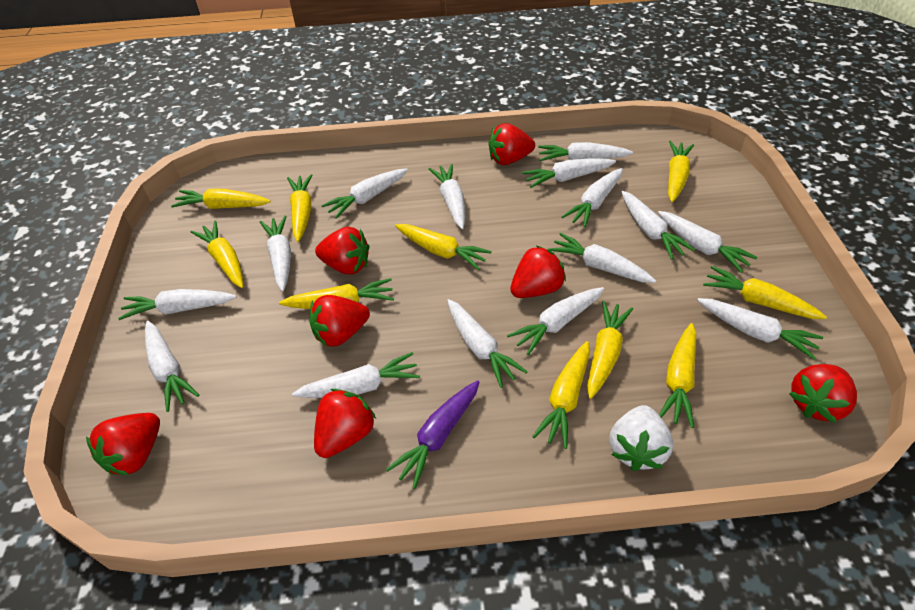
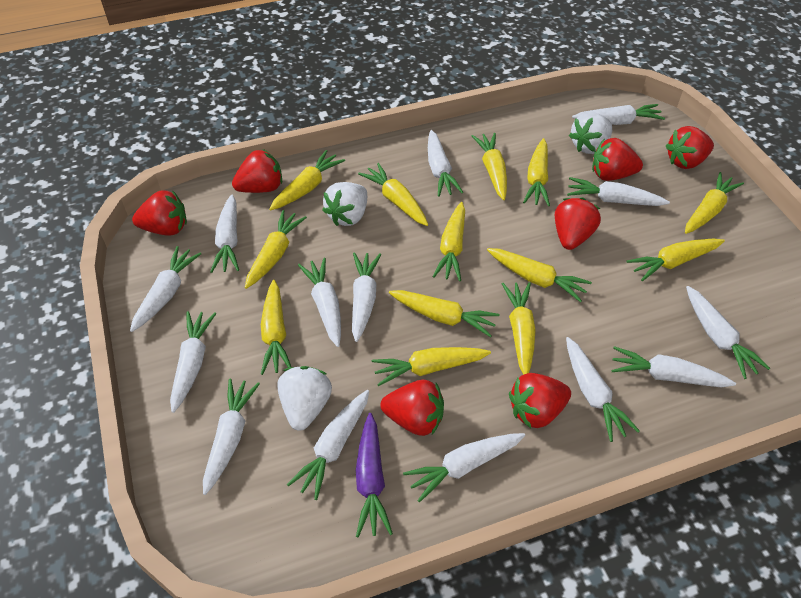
white carrot: [118,289,236,320] [145,321,199,412] [260,215,291,291] [292,352,420,398] [321,168,408,219] [429,164,465,229] [447,299,528,388] [507,287,604,355] [522,159,616,188] [538,142,633,161] [548,233,656,283] [562,168,623,228] [622,191,695,260] [658,211,758,273] [697,298,823,360] = 15 -> [130,246,201,332] [170,311,217,413] [203,378,260,495] [210,194,239,273] [287,390,369,500] [298,258,341,347] [352,252,381,342] [403,433,525,503] [428,130,464,197] [566,337,640,442] [567,177,670,206] [572,104,665,125] [611,346,736,387] [686,286,770,379] = 14
white strawberry: [609,405,673,471] = 1 -> [277,366,332,431] [322,182,367,226] [569,112,612,154] = 3
yellow carrot: [171,189,271,209] [191,220,243,288] [279,278,394,309] [287,174,313,242] [395,224,492,270] [532,341,590,449] [587,301,633,399] [659,323,696,428] [668,141,694,202] [703,266,827,319] = 10 -> [245,210,307,289] [261,280,291,375] [269,150,345,211] [358,163,428,226] [372,347,491,386] [389,290,500,337] [432,202,465,281] [472,133,507,200] [487,248,592,302] [502,282,536,375] [523,138,550,206] [626,239,725,281] [685,172,744,234] = 13

